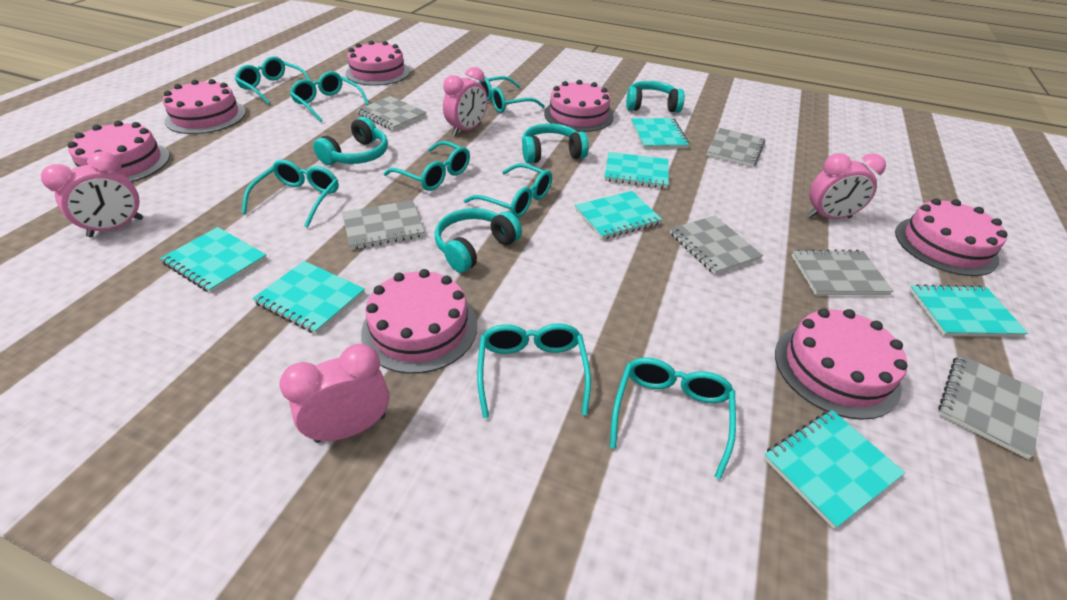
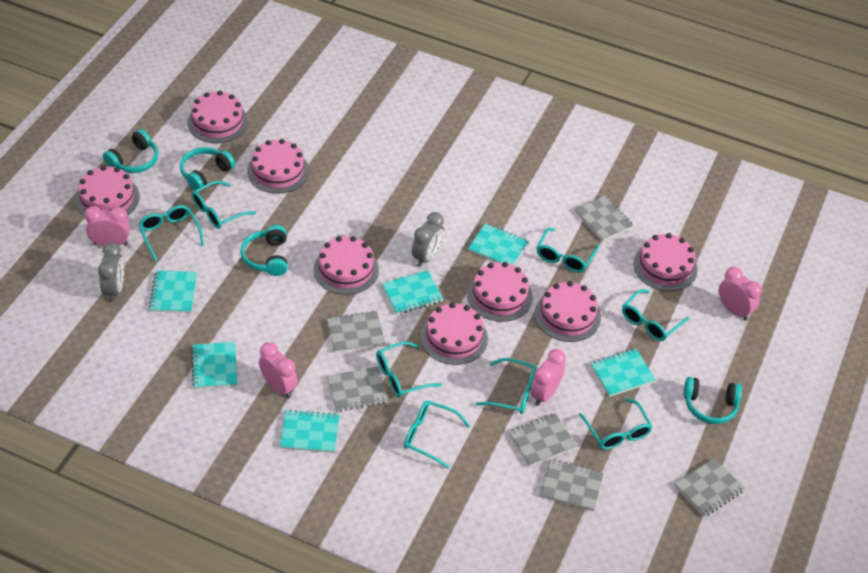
grey clock: none = 0 -> [98,243,124,302] [412,212,444,267] = 2
pink cake: [68,121,170,182] [163,79,246,134] [345,41,410,86] [361,269,477,374] [544,80,614,132] [775,308,907,420] [895,198,1008,276] = 7 -> [75,166,140,216] [187,91,248,143] [247,139,309,193] [314,236,379,295] [420,302,488,365] [467,262,533,322] [535,281,601,342] [633,233,698,291] = 8
turquoise notebook: [160,227,267,293] [252,261,365,334] [575,191,662,240] [605,152,669,189] [631,118,689,149] [764,410,905,529] [909,284,1028,337] = 7 -> [149,270,197,313] [191,342,238,389] [280,410,340,453] [382,270,443,315] [468,223,529,265] [590,349,656,397] = 6

